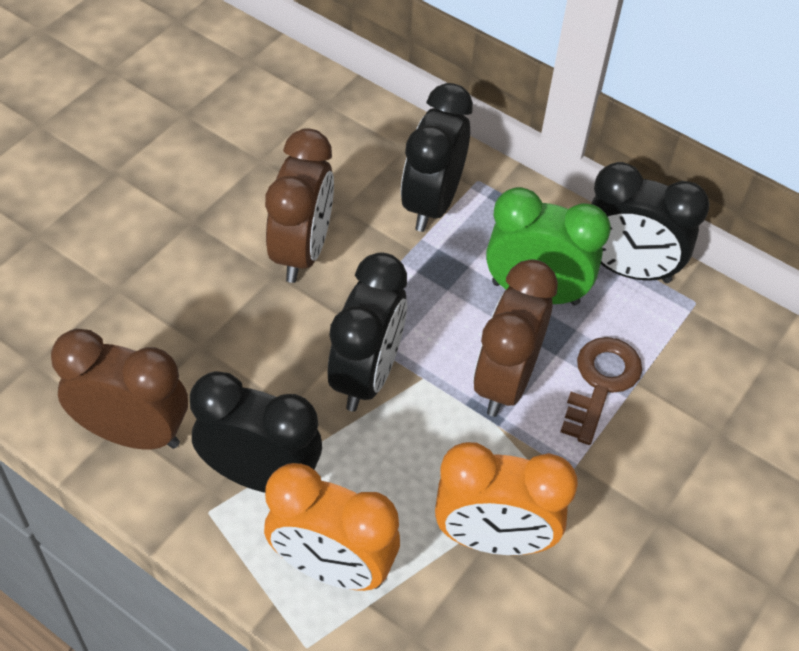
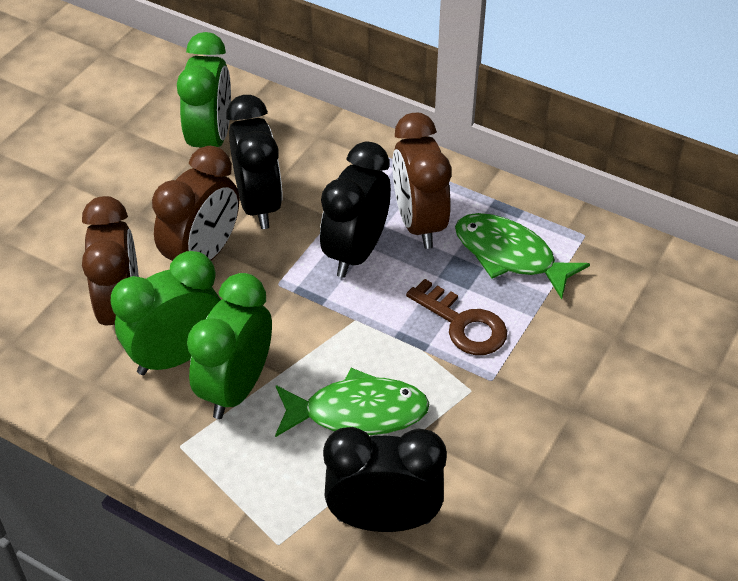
black clock: [190,371,322,493] [328,252,407,412] [401,83,473,232] [591,162,710,283] = 4 -> [226,95,283,229] [320,141,391,278] [323,427,447,532] = 3
green clock: [486,187,611,305] = 1 -> [111,251,221,375] [177,32,231,148] [187,273,272,419] = 3
green fish: none = 0 -> [275,368,430,437] [455,213,590,299] = 2
orange clock: [264,463,400,591] [435,442,578,555] = 2 -> none = 0

